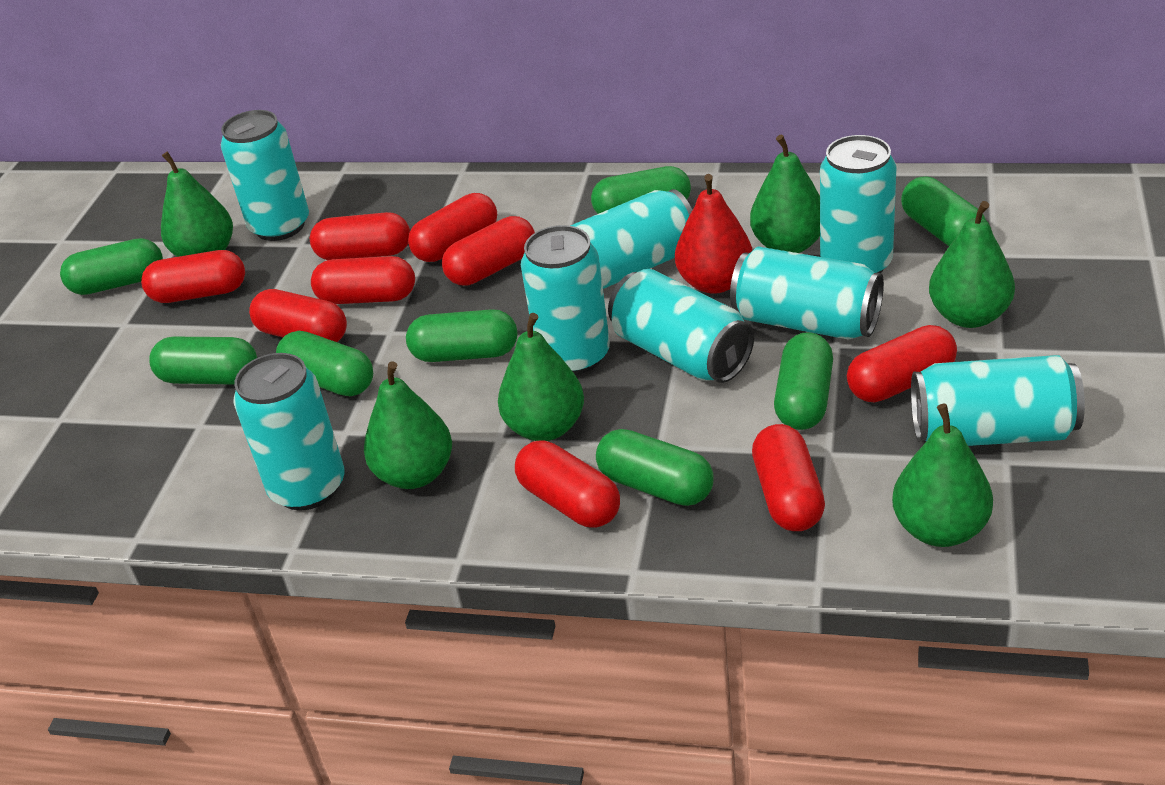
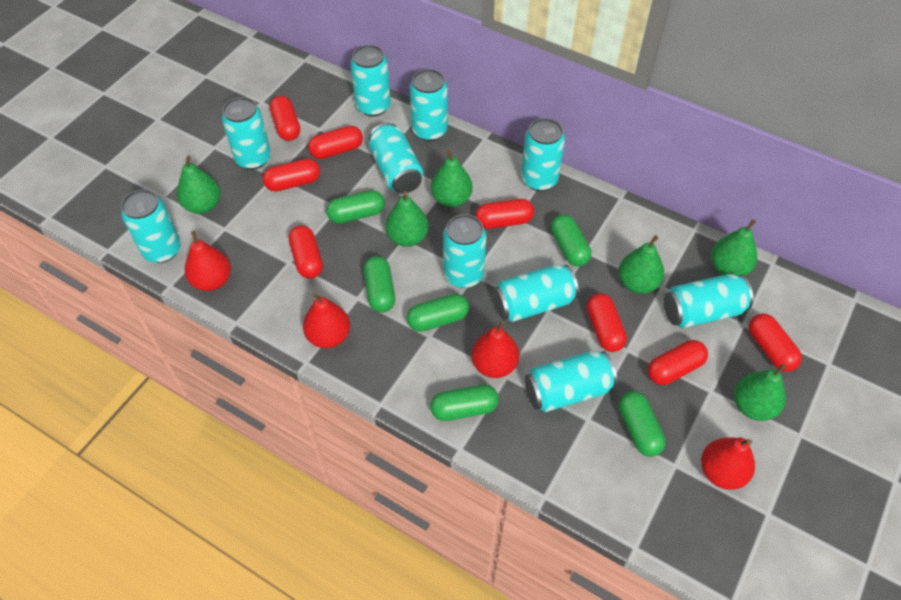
green capsule: [60,238,163,295] [149,337,257,385] [276,331,373,396] [406,309,517,362] [591,166,691,214] [596,429,714,506] [774,332,833,430] [901,177,986,246] = 8 -> [326,190,385,224] [364,256,395,313] [406,294,469,332] [430,385,499,421] [551,214,591,267] [619,391,666,457] = 6
red capsule: [141,250,245,303] [249,289,347,342] [310,212,410,260] [311,256,415,304] [408,193,497,262] [442,216,535,286] [515,440,620,528] [752,424,825,531] [847,325,957,402] = 9 -> [263,159,320,192] [270,96,300,141] [289,225,323,279] [308,126,363,159] [475,199,534,229] [586,293,627,352] [648,340,708,385] [748,313,802,372] = 8
red pear: [675,174,752,294] = 1 -> [184,231,231,291] [303,293,350,348] [471,321,519,378] [701,437,755,490] = 4
turquoise can: [221,110,309,241] [233,353,345,510] [521,225,610,375] [570,189,692,289] [608,269,754,383] [730,246,884,339] [820,135,897,273] [911,355,1085,446] = 8 -> [121,189,181,263] [222,97,271,170] [350,45,391,117] [369,123,423,194] [410,69,448,141] [443,214,486,288] [493,264,579,322] [521,118,565,191] [525,351,617,412] [664,274,754,328] = 10

